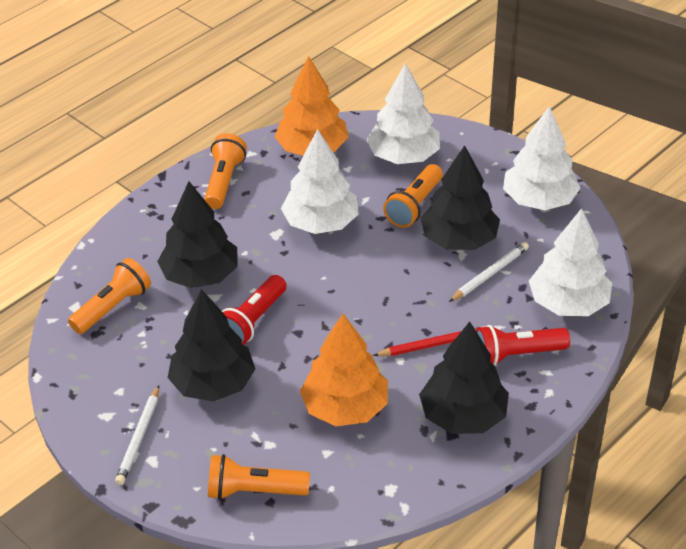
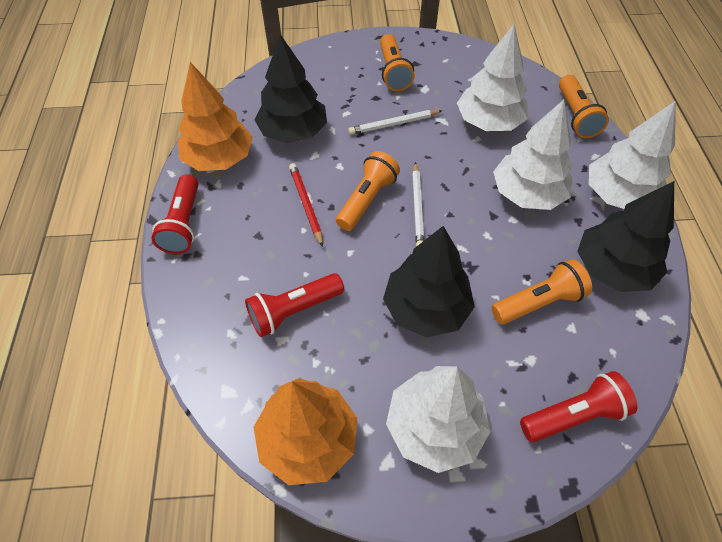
black tree: [157,181,238,288] [168,289,255,402] [419,321,509,434] [421,145,500,250] = 4 -> [255,34,327,143] [383,226,475,338] [577,181,674,292] = 3
red flashlight: [222,275,286,345] [476,325,570,365] = 2 -> [152,174,199,254] [245,273,344,337] [520,371,637,442] = 3

